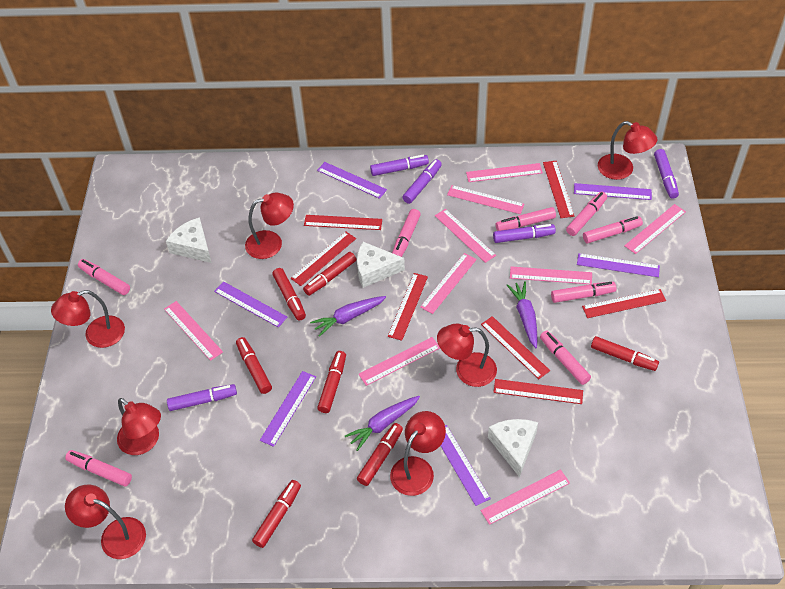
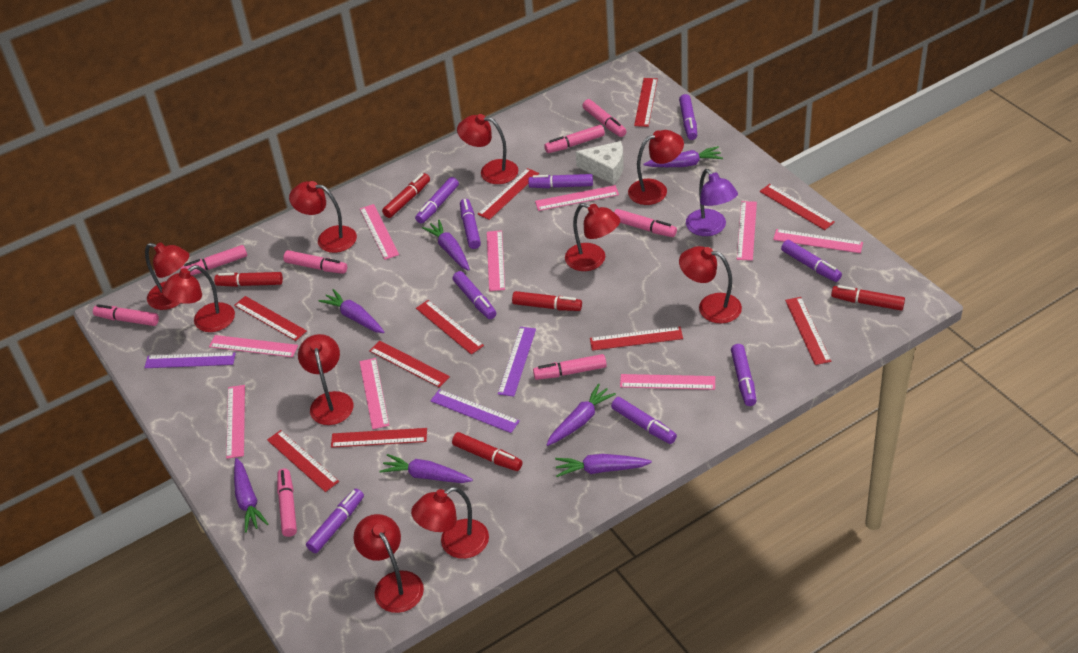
purple carrot: [310,296,386,337] [345,396,420,451] [507,281,538,348] = 3 -> [234,458,268,533] [319,289,385,333] [379,454,473,483] [422,220,470,271] [546,383,616,446] [555,454,652,477] [643,146,723,167] = 7
purple lamp: none = 0 -> [686,169,738,236] = 1
purple marker: [167,384,237,411] [370,155,429,176] [402,159,442,204] [493,224,556,243] [654,149,679,199] = 5 -> [306,489,364,553] [415,177,459,224] [453,271,496,319] [460,199,481,249] [528,174,593,188] [611,397,677,444] [679,94,697,140] [731,344,757,406] [781,240,842,282] = 9
purple ruler: [214,281,287,328] [260,371,316,447] [317,162,387,199] [441,425,491,506] [574,183,652,200] [577,253,660,277] = 6 -> [144,352,236,368] [430,389,520,433] [498,327,536,397] = 3
red lamp: [51,290,125,348] [65,484,146,559] [117,398,161,455] [245,193,294,259] [390,411,446,496] [437,323,497,387] [598,121,658,180] = 7 -> [145,242,189,310] [162,265,235,332] [289,181,357,253] [298,334,353,425] [353,514,424,613] [411,487,489,559] [457,114,518,184] [565,203,620,271] [628,130,684,205] [679,246,742,324] = 10
red marker: [236,337,272,394] [252,480,301,548] [272,268,306,321] [303,252,356,296] [317,351,346,413] [357,423,403,486] [591,336,659,371] = 7 -> [214,272,283,287] [382,173,430,218] [452,432,522,471] [512,291,582,311] [831,285,905,310] = 5
red ruler: [291,232,356,286] [304,215,382,230] [388,273,428,341] [481,316,550,379] [493,379,583,404] [543,161,574,218] [582,289,666,318] = 7 -> [234,296,307,341] [267,430,339,492] [331,428,427,448] [369,341,450,388] [416,300,484,354] [478,168,539,220] [590,327,683,351] [634,78,658,127] [760,184,835,230] [785,297,831,365] = 10
white cheese: [166,217,212,263] [357,242,405,288] [488,419,538,477] = 3 -> [575,141,624,184] = 1

